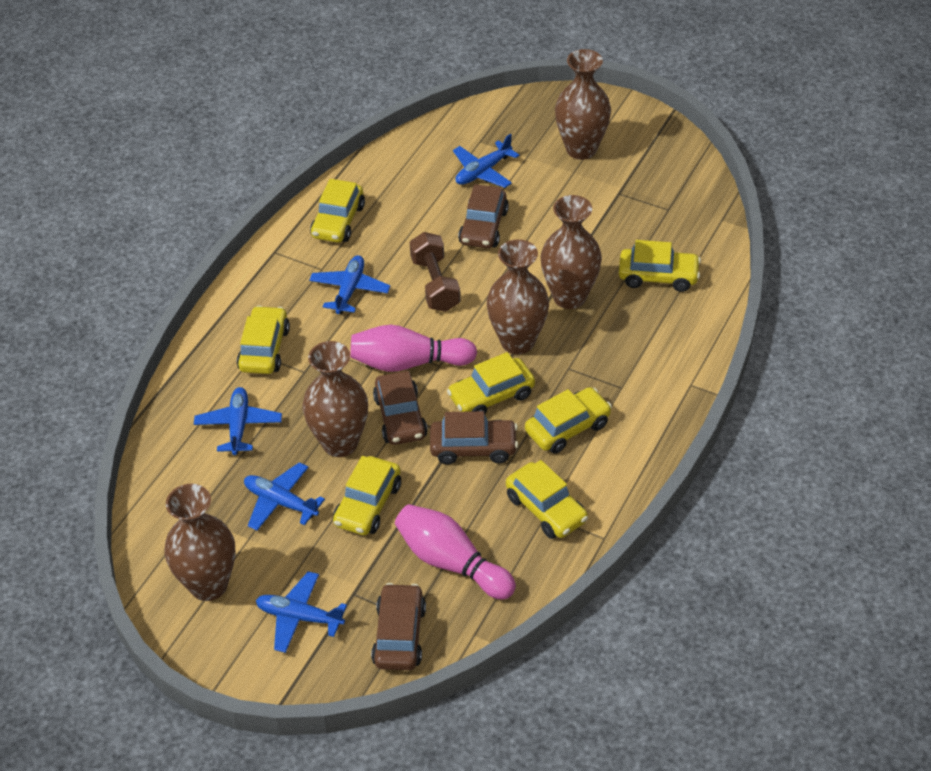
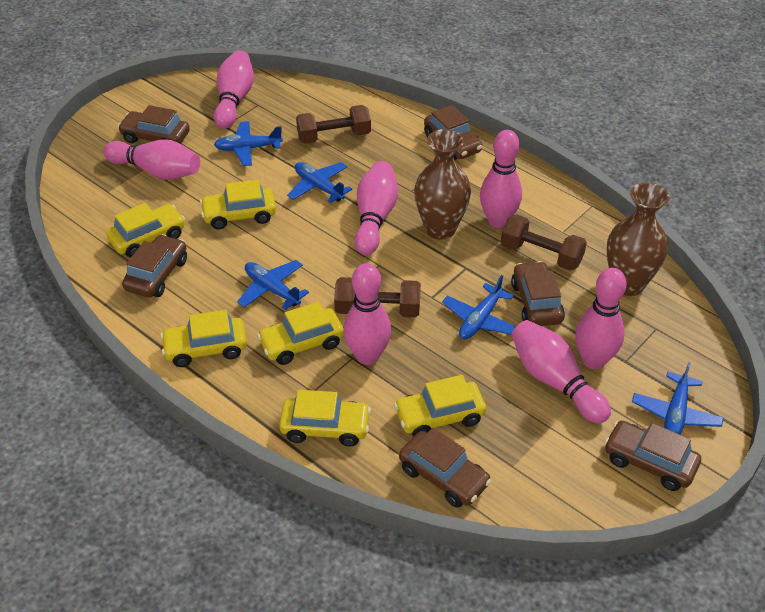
brown car: [371,583,426,670] [373,371,428,445] [430,411,518,464] [458,184,509,248] = 4 -> [118,105,190,144] [122,234,187,298] [399,428,492,508] [424,105,482,160] [511,261,565,326] [604,421,701,491] = 6
brown dumbbell: [410,232,460,312] = 1 -> [296,105,371,144] [334,277,421,317] [501,215,587,271] = 3
brown vase: [164,484,235,601] [303,341,368,457] [487,239,549,354] [541,195,602,309] [555,49,611,160] = 5 -> [414,129,471,240] [607,183,670,296] = 2
pink bowling pin: [350,325,477,372] [395,504,516,599] = 2 -> [104,139,200,180] [214,50,254,129] [343,263,391,365] [354,161,398,255] [480,130,522,228] [511,320,611,424] [575,268,626,369] = 7
yellow car: [237,305,290,374] [310,179,365,243] [333,456,401,535] [447,352,535,414] [506,460,588,539] [525,387,612,454] [619,240,701,292] = 7 -> [106,203,185,258] [160,310,247,367] [200,180,276,229] [257,302,344,365] [279,390,371,446] [394,375,486,437] = 6

